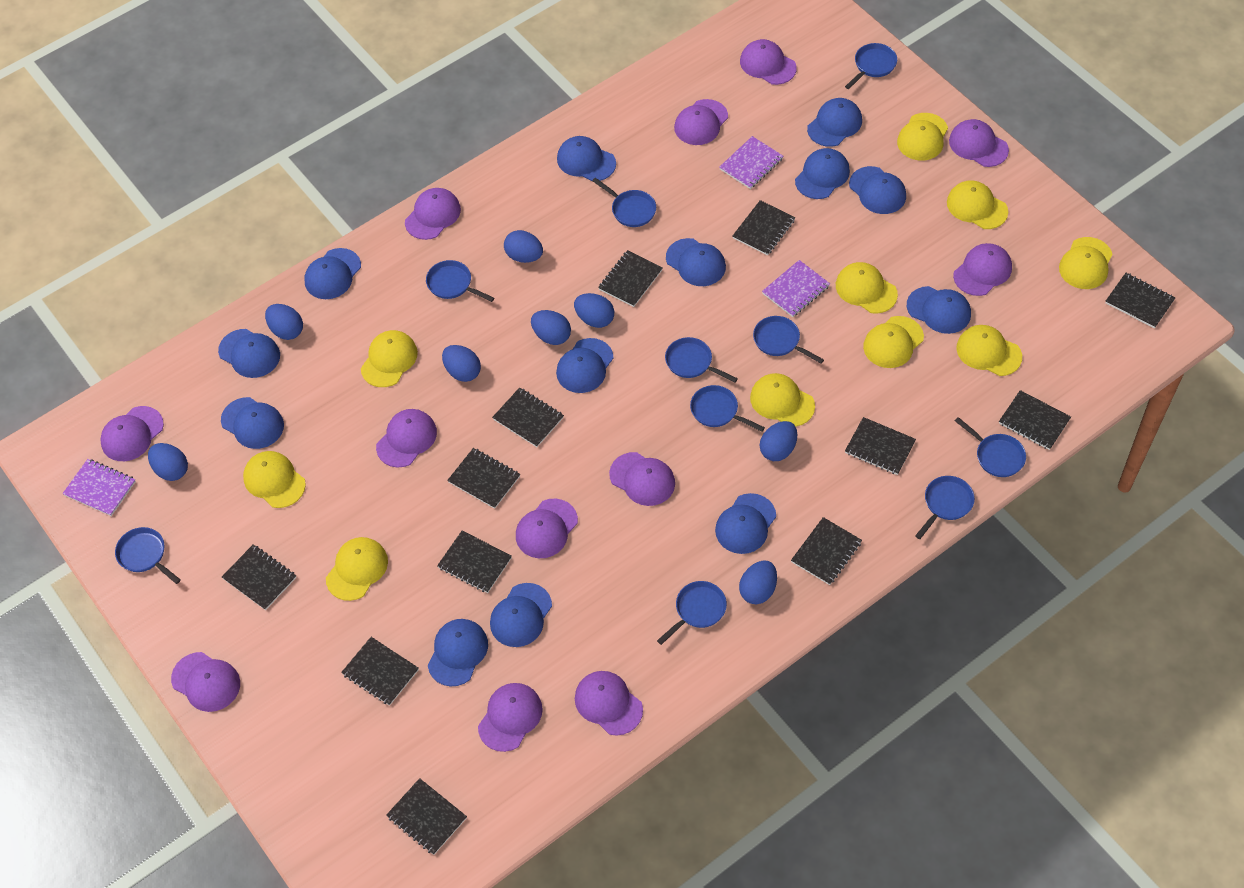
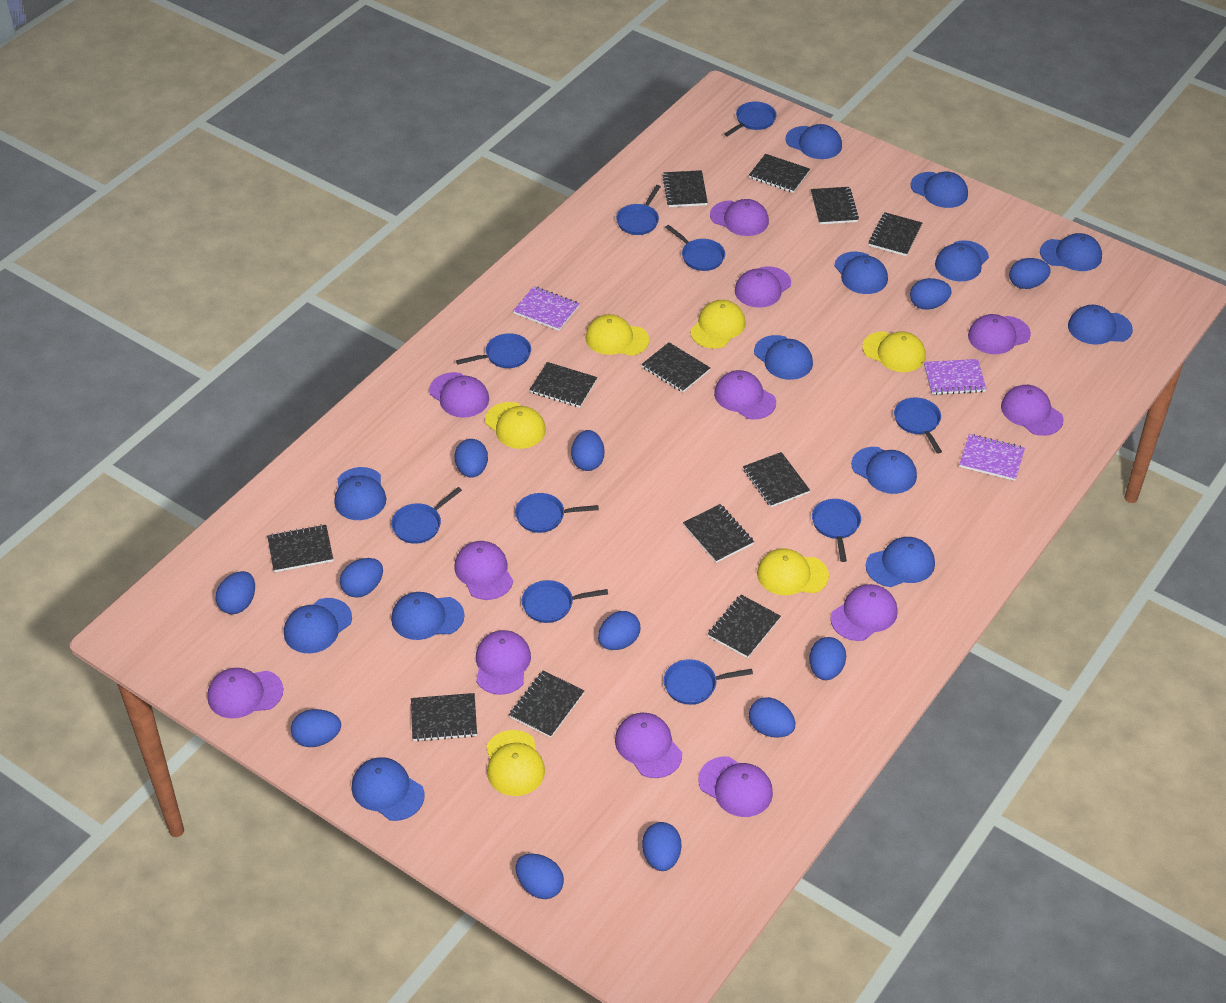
blue egg: [148,443,188,481] [265,304,303,340] [442,345,481,382] [504,230,543,263] [531,310,571,345] [574,293,614,328] [739,561,777,604] [760,421,797,461] = 8 -> [216,571,255,614] [291,709,341,747] [340,558,383,598] [455,439,488,477] [516,854,564,899] [571,430,604,471] [598,611,640,650] [642,822,681,871] [749,697,795,738] [809,637,846,680] [910,278,951,310] [1009,258,1051,289] = 12
yellow cap: [243,451,306,508] [326,537,388,601] [361,330,418,387] [750,373,815,427] [836,262,898,314] [863,316,924,368] [897,113,948,161] [947,181,1008,229] [956,325,1022,376] [1059,237,1112,289] = 10 -> [485,402,546,449] [486,730,545,796] [585,314,649,356] [690,300,746,348] [757,548,829,595] [862,331,926,372] = 6

